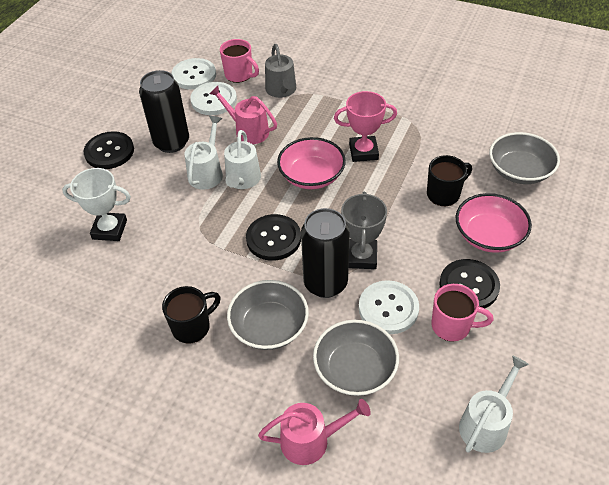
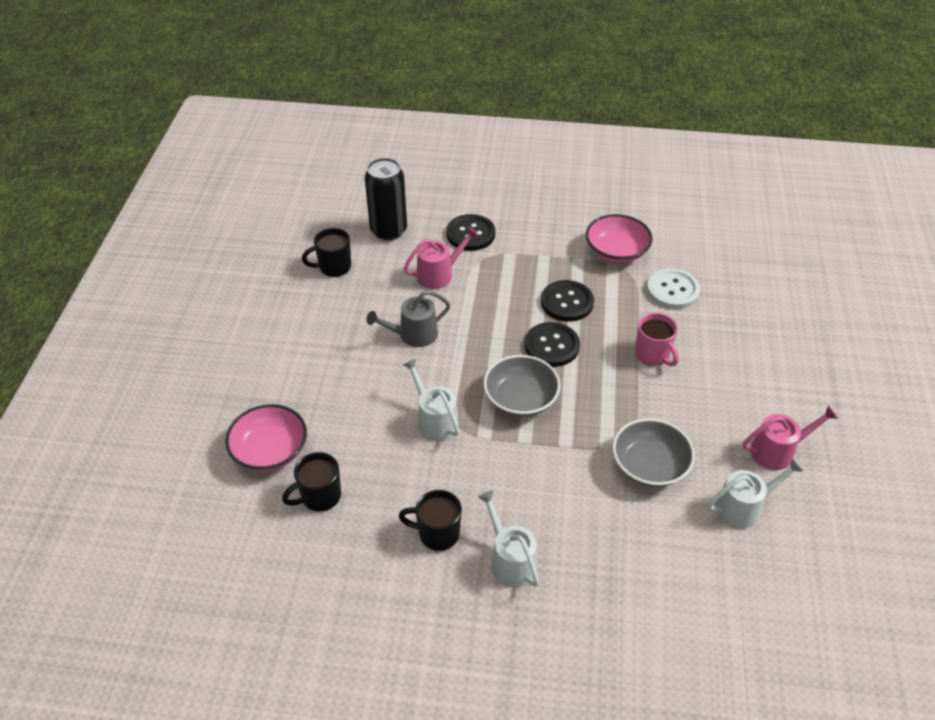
black can: [139,70,189,153] [301,208,350,298] = 2 -> [365,158,407,240] = 1
black mug: [162,286,221,343] [427,155,472,206] = 2 -> [282,452,341,512] [302,228,351,277] [398,490,462,551] = 3
grey bowl: [227,280,309,350] [313,320,399,396] [489,132,560,184] = 3 -> [483,355,561,417] [612,418,695,487] = 2
grey trophy: [341,192,387,269] = 1 -> none = 0
pink mug: [220,39,259,83] [432,284,494,342] = 2 -> [635,313,679,366] = 1
pink trophy: [334,91,397,162] = 1 -> none = 0
white button: [171,58,216,90] [190,82,237,115] [359,280,419,334] = 3 -> [647,268,700,309] = 1
white trophy: [62,168,131,241] = 1 -> none = 0

